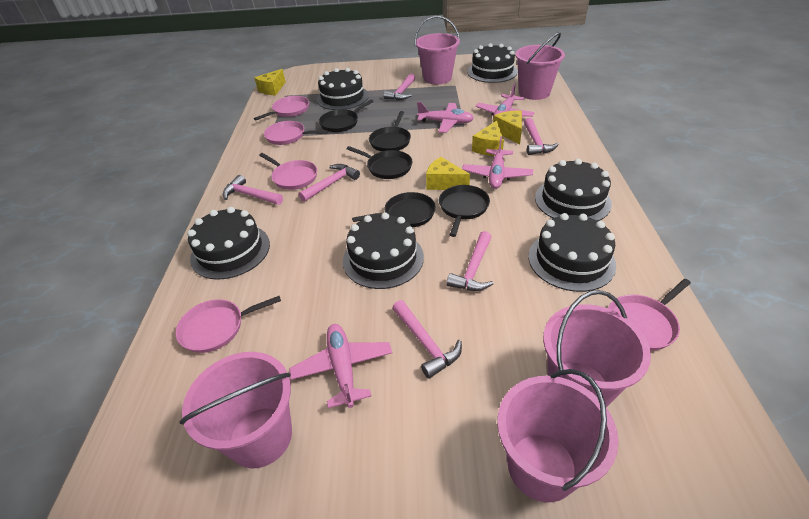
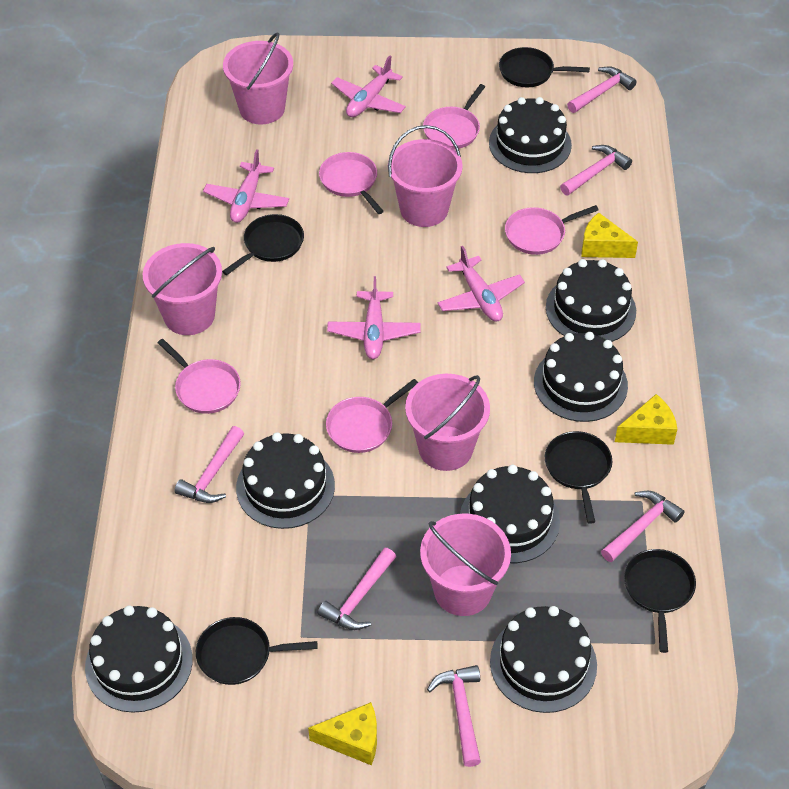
black cake: [187,207,270,280] [317,68,369,110] [343,213,424,289] [467,43,518,83] [528,213,616,292] [535,159,612,221] = 6 -> [85,605,193,713] [236,432,335,529] [460,465,560,563] [489,97,572,173] [490,606,597,713] [534,332,628,422] [546,259,636,342] = 7
yellow cheese: [254,69,286,95] [426,157,470,190] [472,121,504,156] [493,110,522,145] = 4 -> [308,702,377,765] [581,213,638,258] [615,394,677,445] = 3

